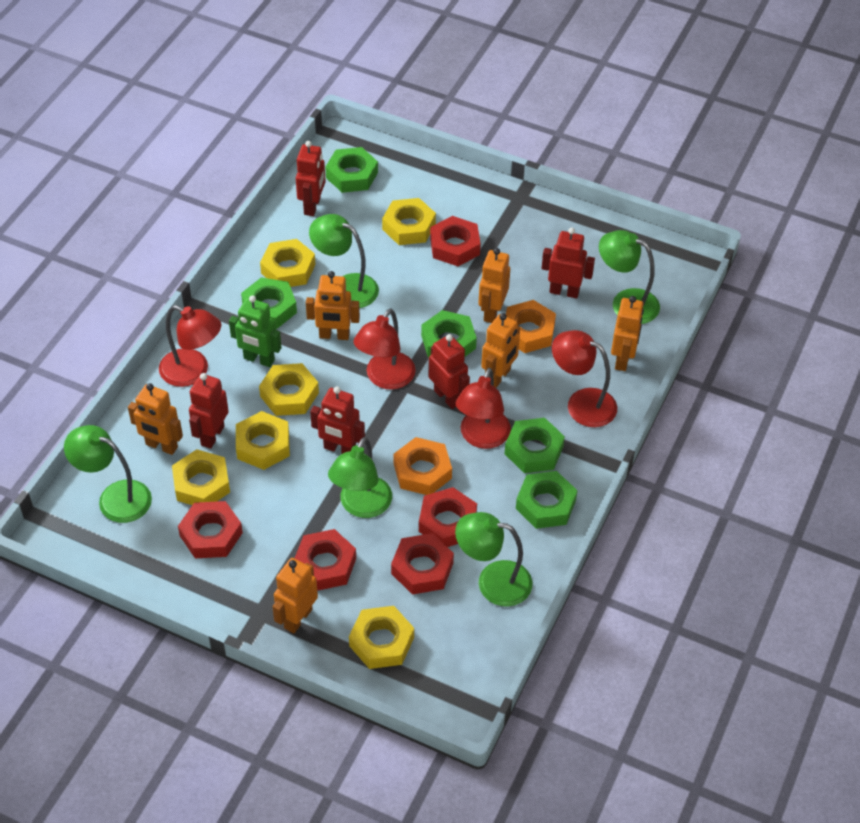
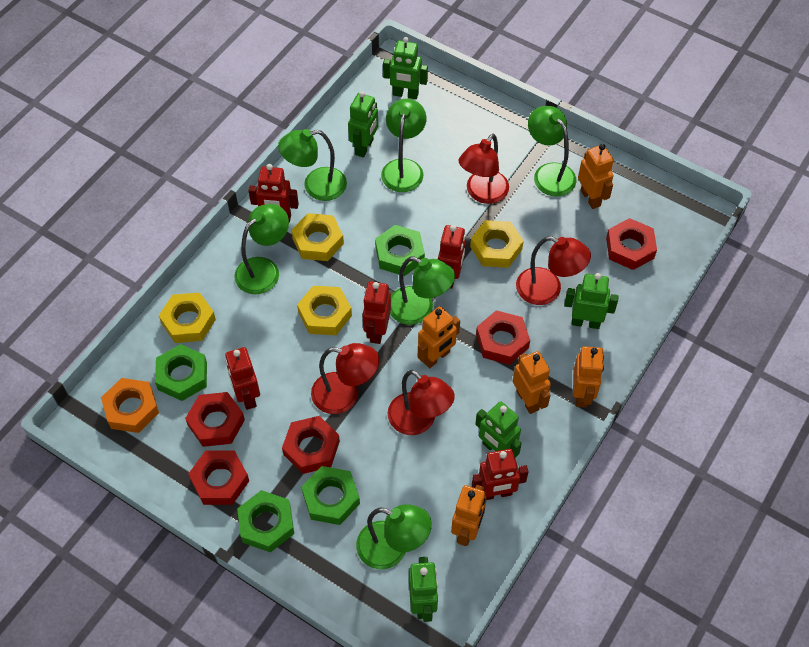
green lamp: [64,425,152,523] [309,214,379,308] [328,437,392,518] [455,512,532,607] [599,230,660,324] = 5 -> [234,204,289,294] [278,129,347,201] [356,504,432,569] [381,99,427,192] [390,257,455,325] [528,106,576,197] = 6
green nut: [241,277,297,329] [325,147,378,193] [421,310,477,357] [505,418,565,473] [516,471,577,529] = 5 -> [155,344,207,401] [237,490,294,553] [301,466,360,525] [375,225,425,276] = 4
green robot: [229,295,282,367] = 1 -> [348,91,378,157] [383,37,428,99] [409,557,438,622] [475,401,522,458] [564,273,619,329] = 5
orange nut: [394,437,452,495] [506,300,556,353] = 2 -> [101,378,159,433] = 1
orange robot: [128,383,183,455] [272,558,318,633] [306,271,360,340] [478,248,510,323] [481,313,520,388] [611,296,644,371] = 6 -> [418,306,460,368] [451,485,487,546] [513,351,551,414] [573,346,604,408] [578,144,614,209] = 5
yellow nut: [172,449,230,505] [236,411,290,470] [259,363,319,416] [260,239,316,287] [349,606,414,669] [382,198,436,245] = 6 -> [159,293,216,343] [291,213,344,261] [297,286,352,335] [470,220,524,268] = 4

